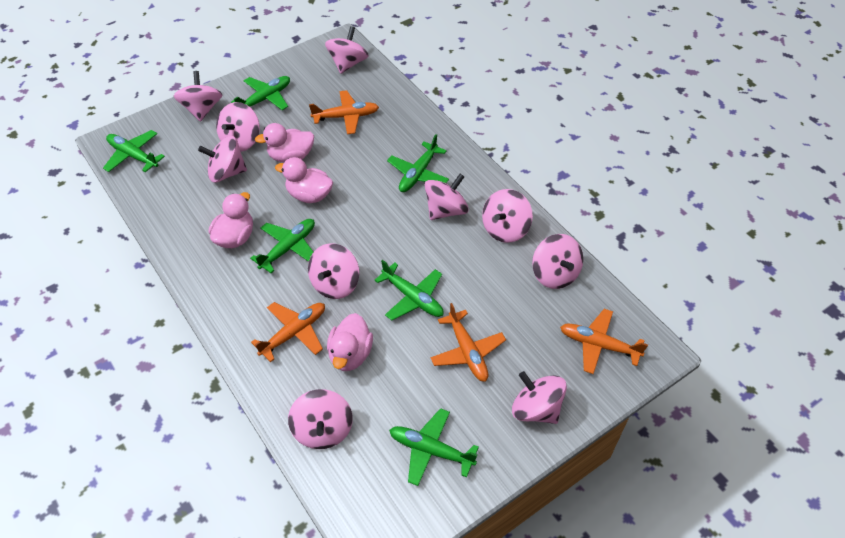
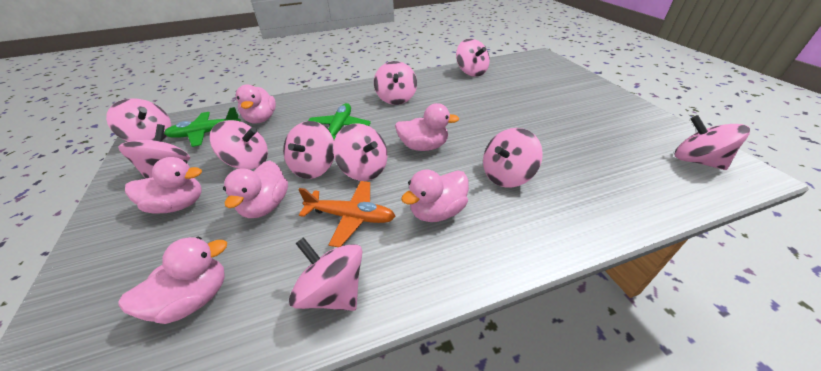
green plane: [103,130,165,172] [231,76,290,110] [250,219,315,273] [374,260,444,320] [387,134,449,192] [389,408,479,486] = 6 -> [164,107,241,147] [308,103,371,139] = 2
orange plane: [251,302,325,362] [309,90,379,134] [430,303,506,382] [560,309,648,374] = 4 -> [298,181,396,247] = 1
pink duck: [209,192,253,248] [255,123,314,162] [275,157,333,203] [327,313,373,371] = 4 -> [118,237,227,324] [125,157,202,214] [223,160,288,218] [236,85,276,123] [395,103,460,151] [401,169,469,222] = 6

